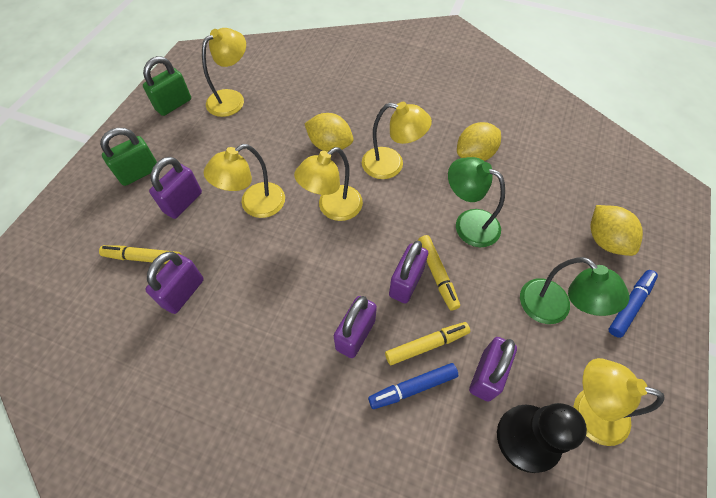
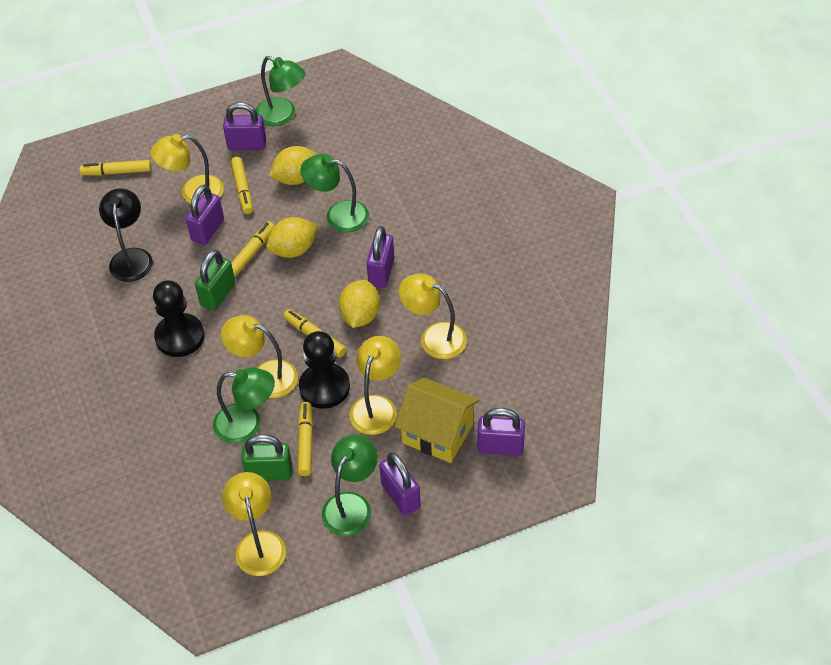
black lamp: none = 0 -> [99,188,153,282] = 1
black pawn: [497,403,587,473] = 1 -> [153,280,204,357] [299,331,350,409] = 2
blue marker: [368,363,458,409] [609,270,658,338] = 2 -> none = 0
green lamp: [448,157,505,247] [520,257,630,324] = 2 -> [213,367,275,444] [256,56,305,126] [301,154,369,233] [322,434,378,536] = 4
yellow house: none = 0 -> [394,378,480,463] = 1
yellow marker: [99,245,182,264] [385,322,470,365] [418,235,460,311] = 3 -> [80,160,151,176] [231,157,253,214] [231,222,275,277] [283,309,347,358] [298,402,313,476] = 5

